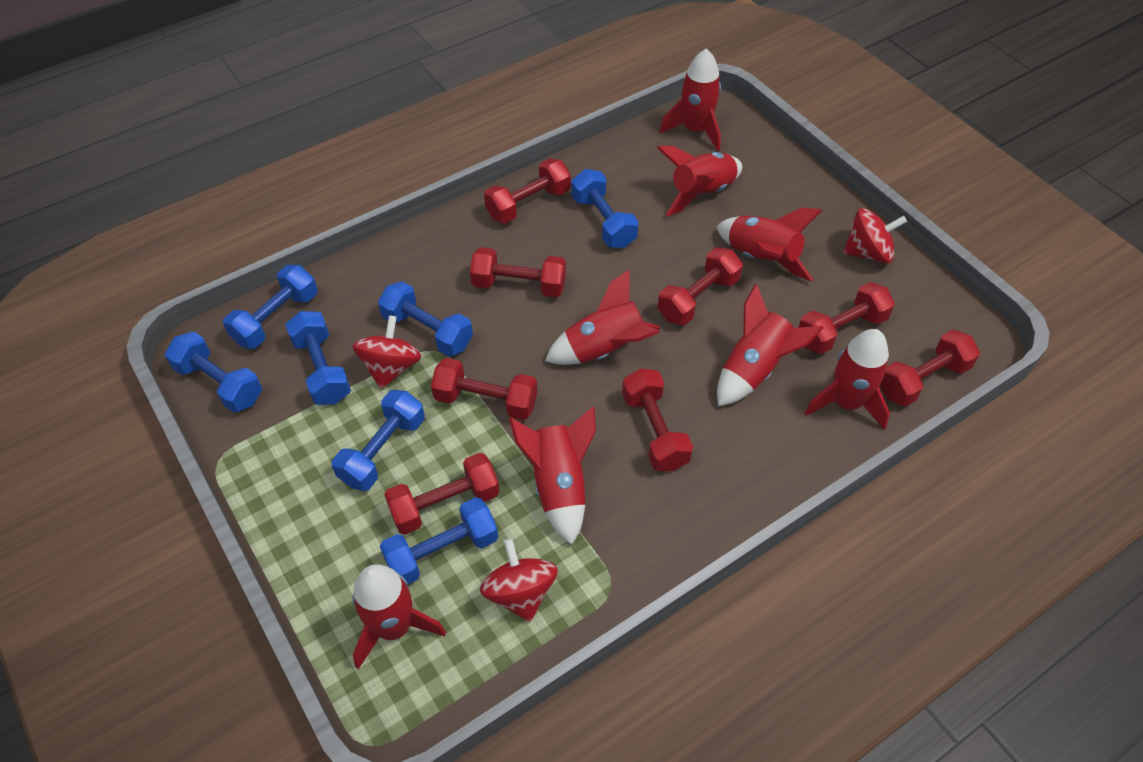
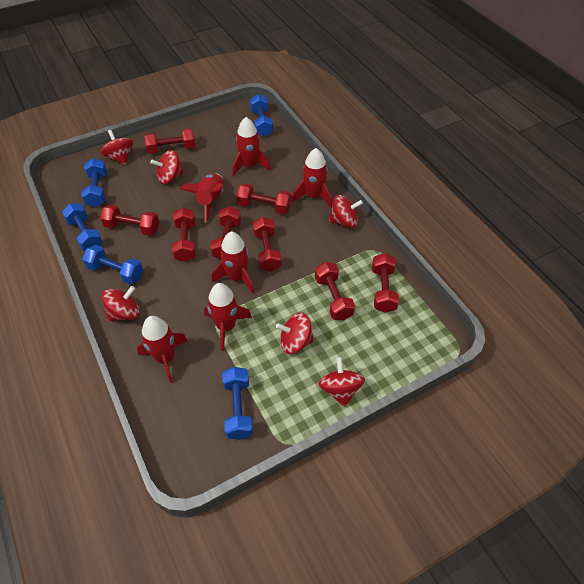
blue dumbbell: [165,332,262,413] [223,265,318,349] [285,311,351,405] [332,390,425,491] [378,281,473,357] [380,497,498,584] [571,169,639,248] = 7 -> [62,203,103,251] [81,158,107,207] [82,245,143,285] [222,367,253,440] [250,94,273,136] = 5
red rocket: [353,564,446,670] [509,406,596,545] [545,269,660,365] [657,146,742,217] [659,48,721,151] [716,208,822,281] [717,284,824,406] [805,329,890,430] = 8 -> [137,316,188,383] [179,173,224,222] [204,283,252,351] [211,232,254,294] [232,117,271,176] [292,148,332,208] = 6
red spinning top: [352,315,421,389] [480,539,558,622] [843,208,907,264] = 3 -> [101,130,133,165] [101,286,140,321] [150,150,184,184] [276,312,314,354] [319,357,365,407] [329,195,363,228] = 6

